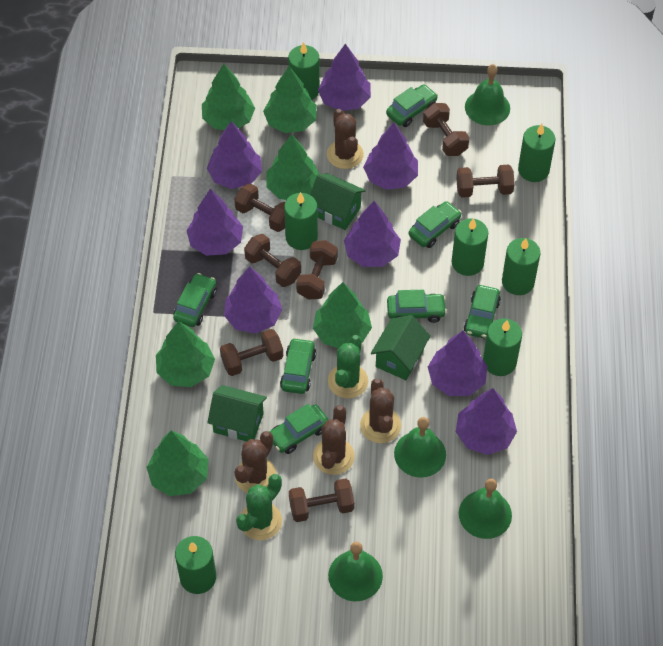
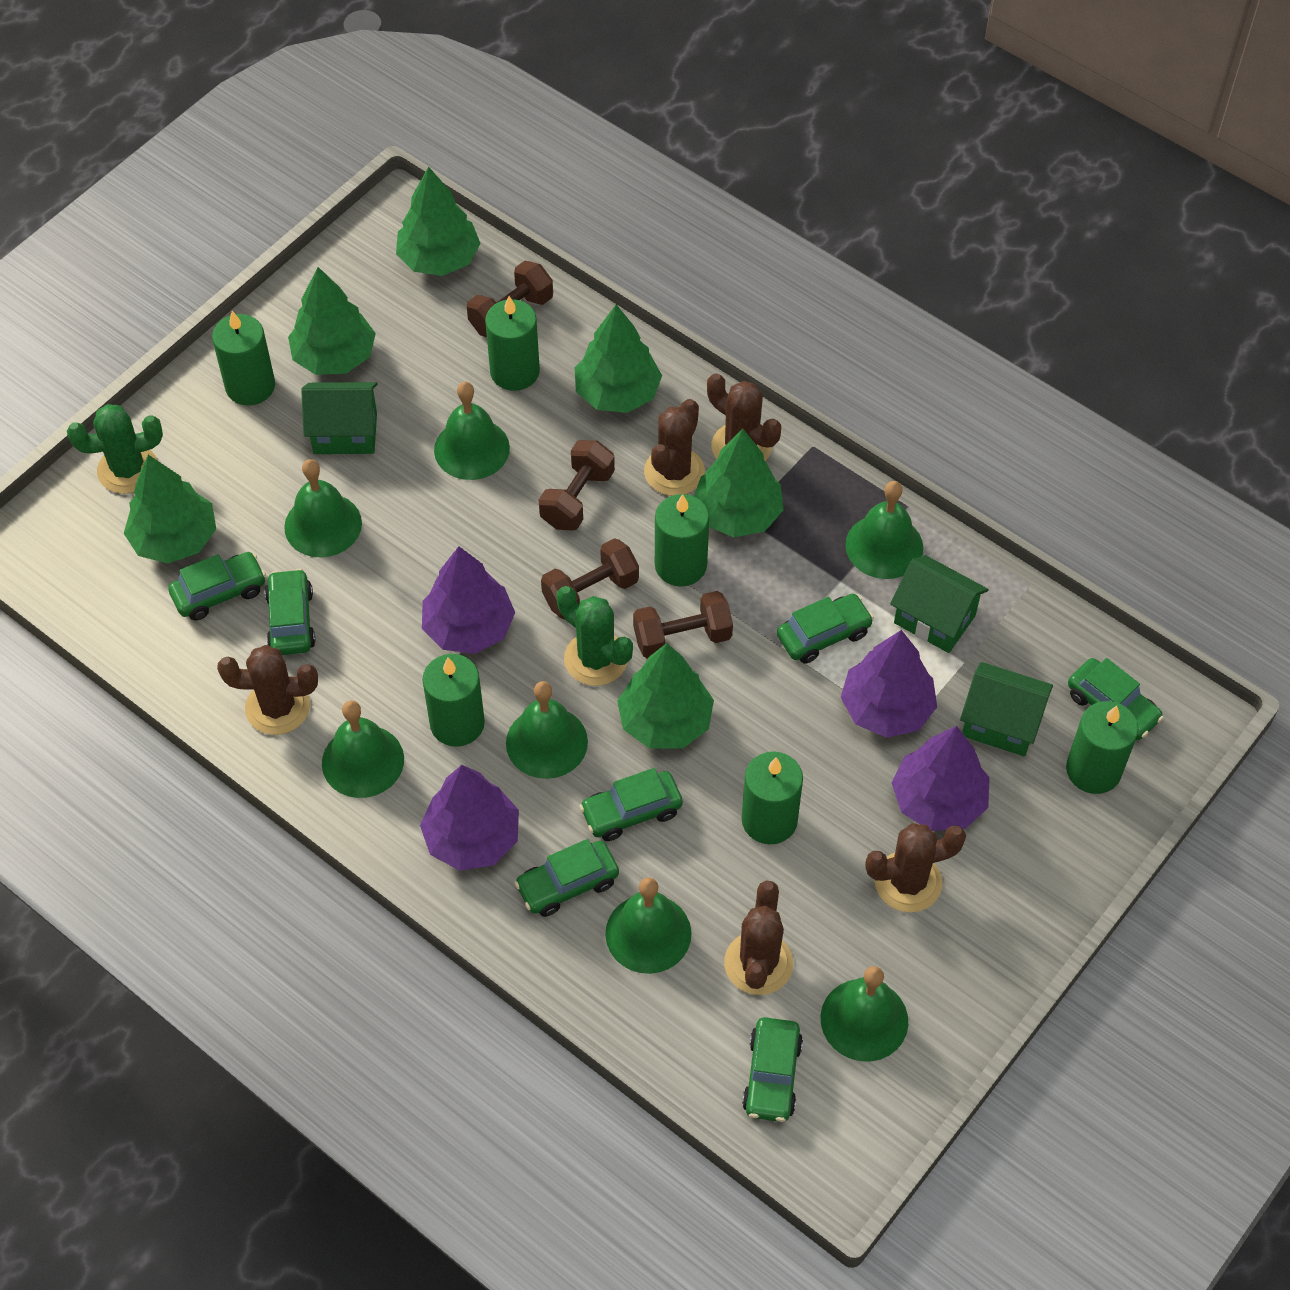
brown cactus: [234,431,277,493] [313,405,355,475] [327,109,364,169] [360,378,401,443] = 4 -> [217,645,318,735] [644,399,705,496] [707,373,781,461] [724,880,793,995] [865,823,966,912] = 5
brown dumbbell: [220,329,283,376] [234,183,285,232] [244,234,301,287] [289,479,354,522] [296,240,338,300] [423,103,470,156] [456,164,515,198] = 7 -> [467,261,553,337] [539,440,615,530] [541,538,639,620] [633,591,733,659] = 4
green bell: [328,542,383,601] [394,417,446,478] [459,479,512,539] [465,64,510,126] = 4 -> [284,459,362,557] [322,701,404,798] [434,382,510,480] [506,681,588,779] [605,877,692,974] [821,966,908,1061] [845,481,923,579] = 7
green candle: [175,536,216,594] [284,192,318,250] [288,42,320,100] [452,218,488,276] [483,318,522,376] [502,238,540,295] [518,124,555,182] = 7 -> [212,311,275,405] [422,654,485,747] [485,296,540,391] [655,494,709,587] [742,751,803,844] [1066,701,1138,794] = 6
purple tree: [186,189,243,256] [207,121,262,189] [224,266,282,334] [318,44,371,111] [344,201,401,267] [363,123,418,190] [428,331,487,396] [456,388,517,455] = 8 -> [420,765,519,871] [422,546,515,654] [841,630,937,738] [891,726,990,831] = 4

